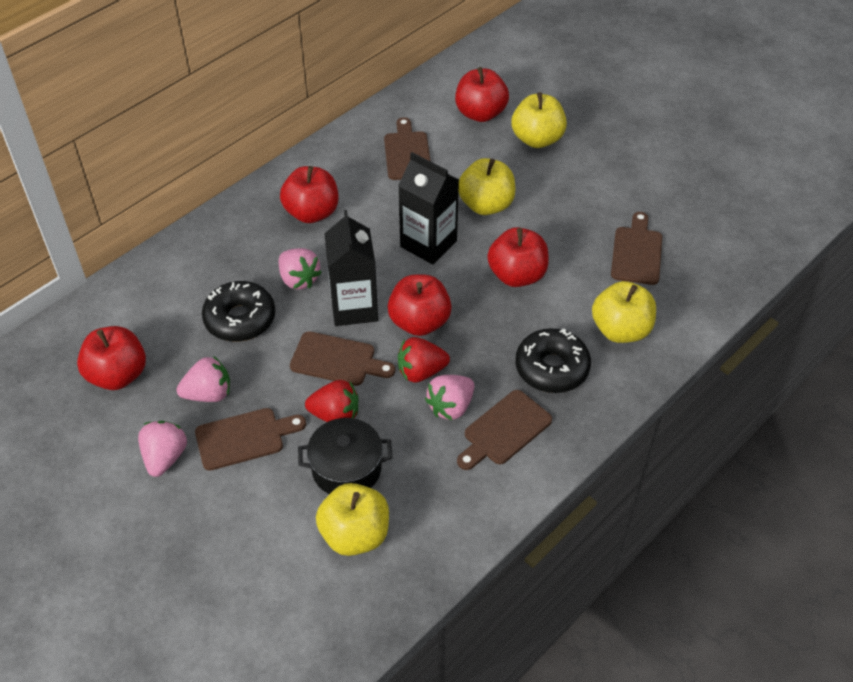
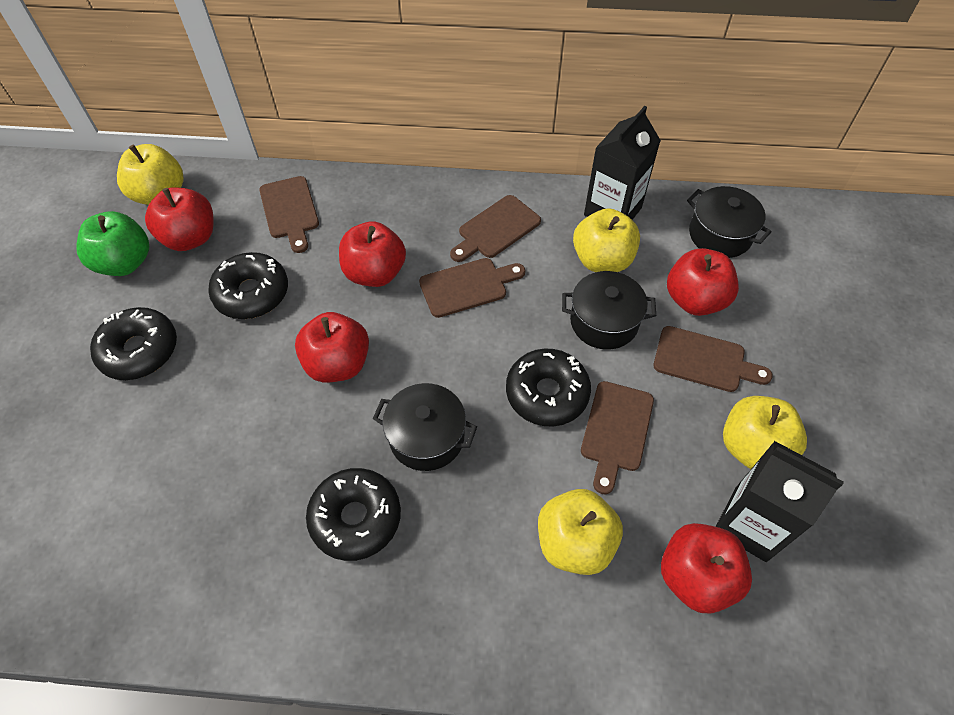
black donut: [202,281,275,342] [515,328,591,393] = 2 -> [90,307,177,380] [208,252,288,319] [306,468,401,561] [506,349,591,427] = 4
black pot: [298,418,392,494] = 1 -> [373,383,477,471] [562,271,656,350] [687,186,771,258] = 3
green apple: none = 0 -> [77,211,149,276] = 1
pink strawberry: [138,421,187,477] [176,356,230,402] [279,248,322,290] [425,375,474,420] = 4 -> none = 0
red strawberry: [305,380,358,422] [398,337,450,383] = 2 -> none = 0

